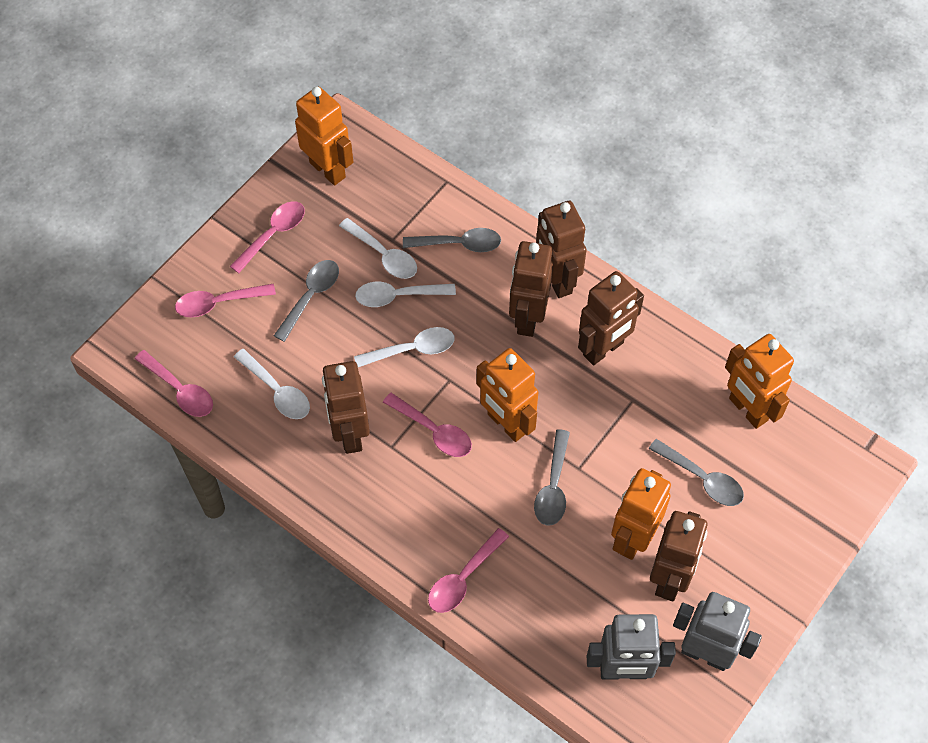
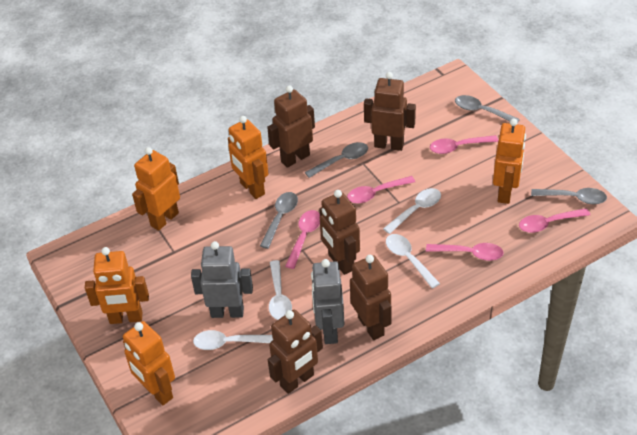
orange robot: [295,86,353,185] [476,348,538,442] [611,468,671,560] [725,334,794,429] = 4 -> [85,247,149,324] [123,321,175,405] [132,147,180,231] [228,116,269,199] [493,119,526,204] = 5

